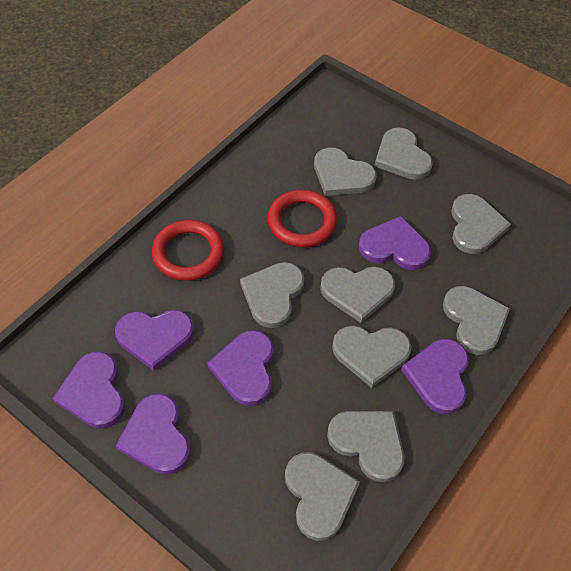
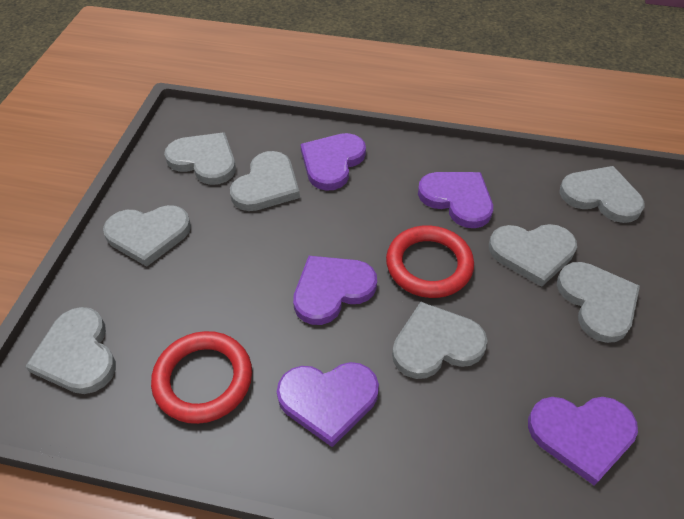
grey heart: [240,262,304,328] [285,452,360,541] [314,148,377,196] [320,267,395,323] [327,411,404,482] [332,326,411,388] [375,127,433,180] [443,286,510,355] [451,194,511,254] = 9 -> [25,307,116,394] [103,205,191,267] [164,133,236,185] [230,151,300,211] [392,302,487,379] [489,224,577,287] [557,262,640,343] [559,166,644,223] = 8
purple heart: [52,351,125,429] [115,310,194,371] [116,393,190,475] [207,330,274,406] [359,216,431,270] [401,339,469,414] = 6 -> [277,362,379,447] [293,256,377,325] [300,133,366,191] [418,172,493,228] [528,397,638,486] = 5

